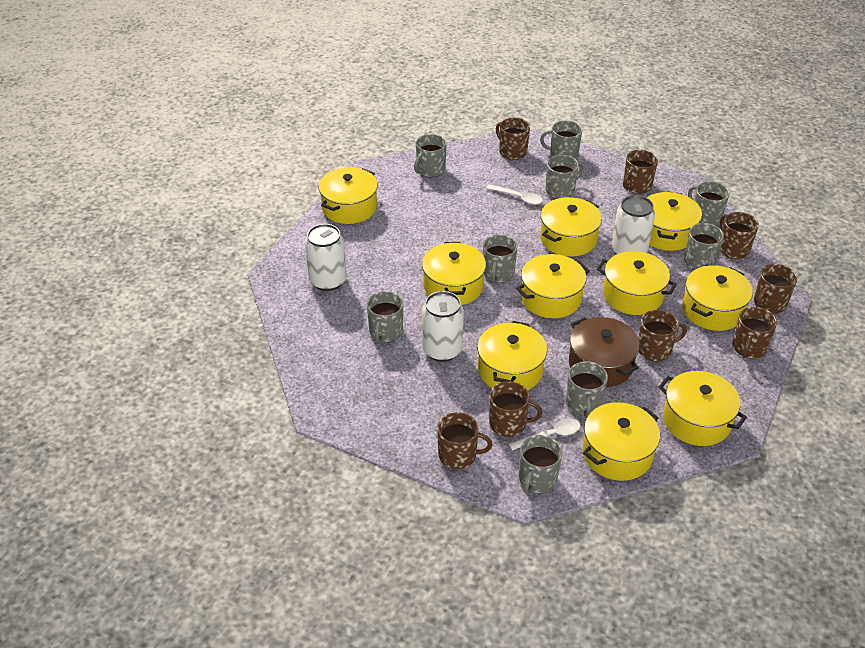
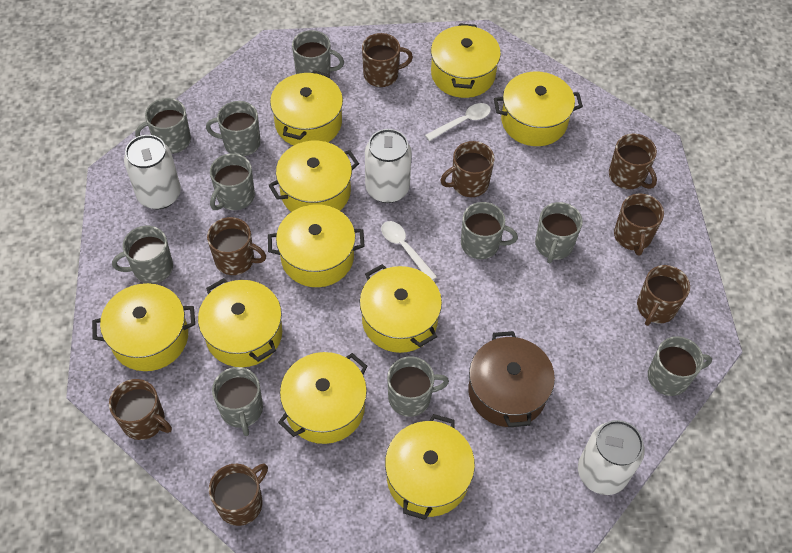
grey mug: [367,291,403,343] [414,134,447,177] [483,235,518,283] [519,435,562,494] [540,120,582,159] [546,155,583,199] [566,361,608,418] [684,223,724,269] [688,181,730,226] = 9 -> [112,226,173,284] [135,98,191,154] [206,101,260,156] [210,154,255,210] [212,367,263,436] [292,30,344,74] [387,356,449,417] [461,202,518,259] [535,202,583,263] [648,336,712,396] = 10

